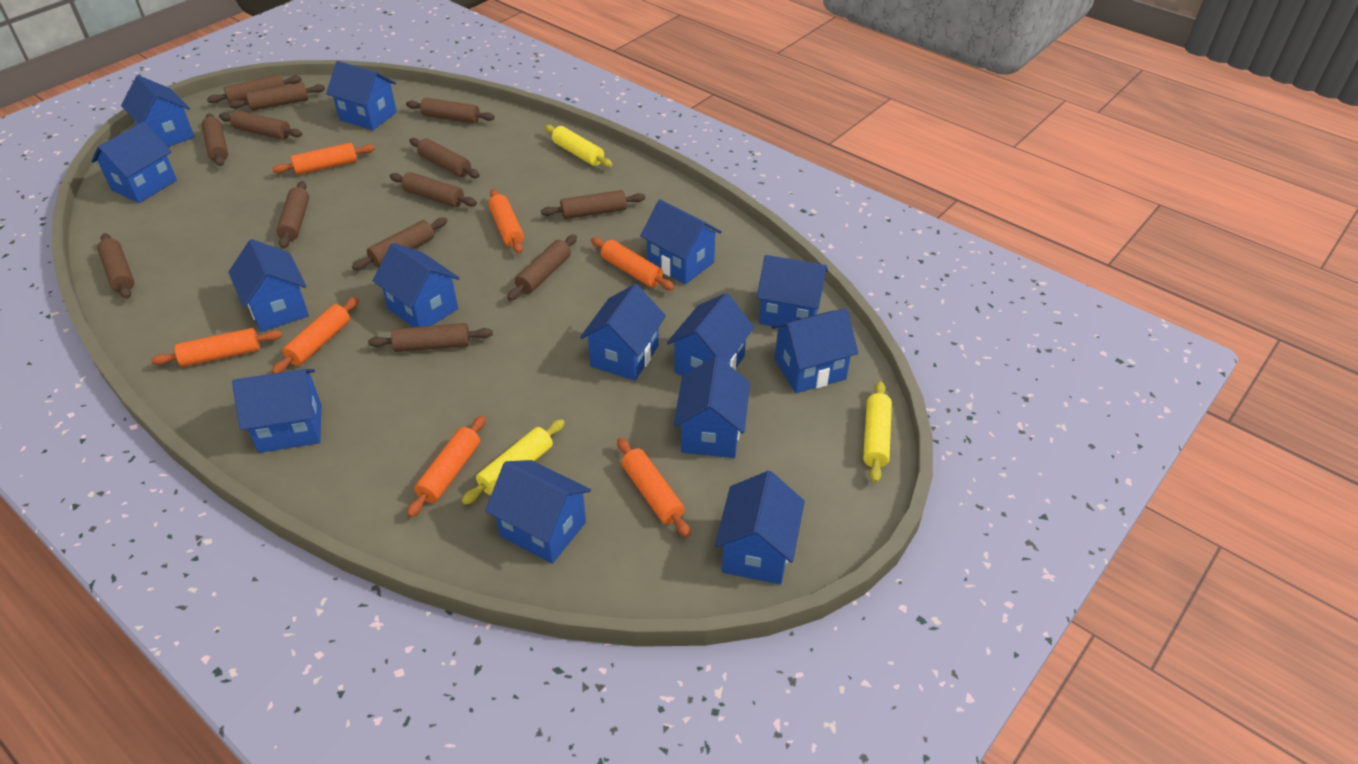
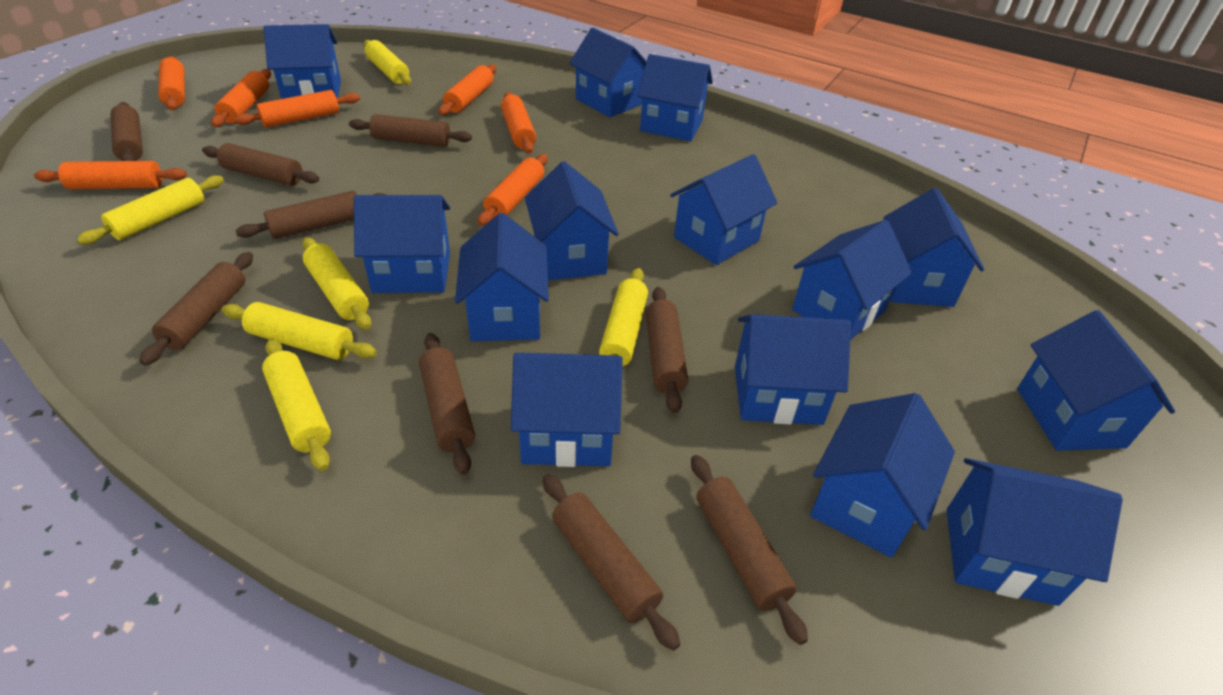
brown rolling pin: [97,233,134,299] [202,113,228,166] [207,74,302,103] [219,111,302,140] [229,82,325,111] [276,181,309,249] [352,218,447,270] [368,323,493,352] [390,172,477,207] [406,98,495,124] [409,138,480,178] [507,235,577,301] [541,190,645,219] = 13 -> [110,102,143,161] [139,252,253,366] [202,143,319,186] [235,191,387,239] [349,114,472,147] [419,333,475,475] [542,474,680,651] [646,287,688,413] [691,455,808,645] = 9
yellow rolling pin: [462,419,565,505] [544,125,613,168] [863,381,892,483] = 3 -> [77,175,224,245] [222,302,377,360] [262,339,331,471] [302,237,372,330] [364,40,411,85] [599,268,648,367] = 6

